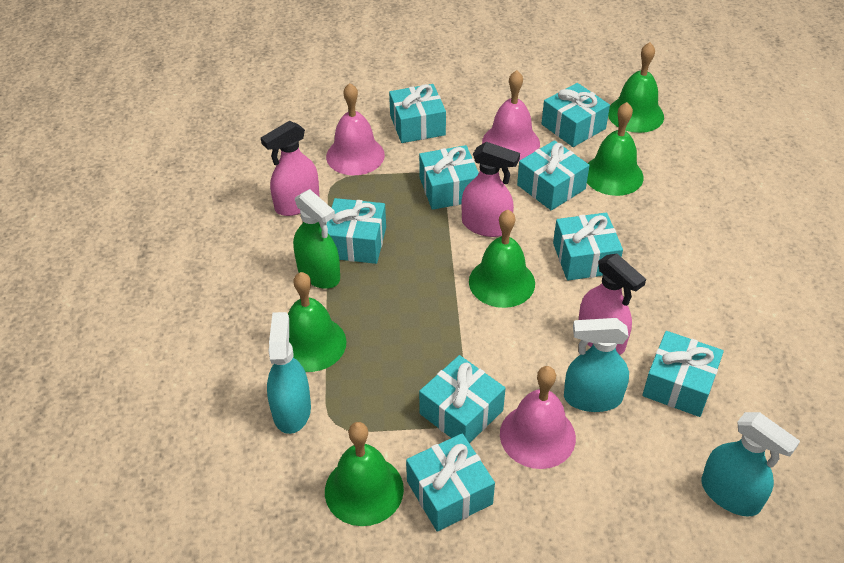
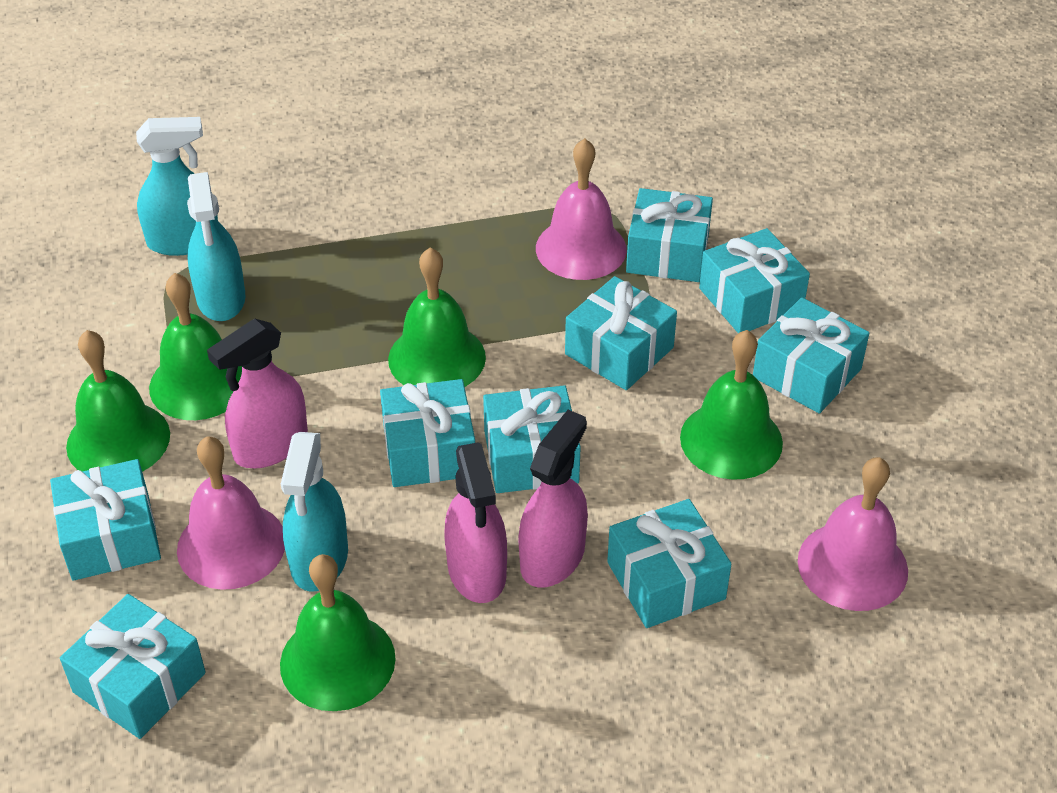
green spray bottle: [293,189,340,289] = 1 -> none = 0

